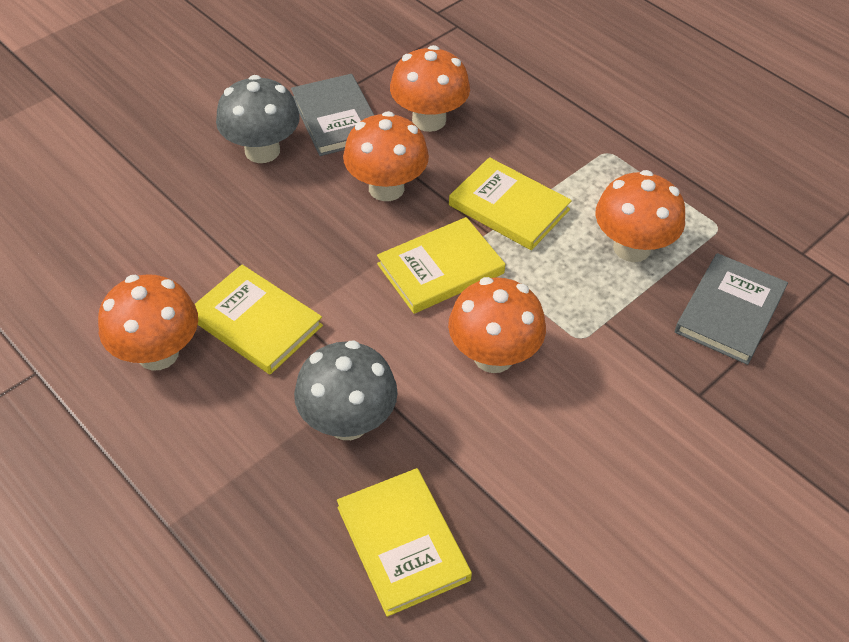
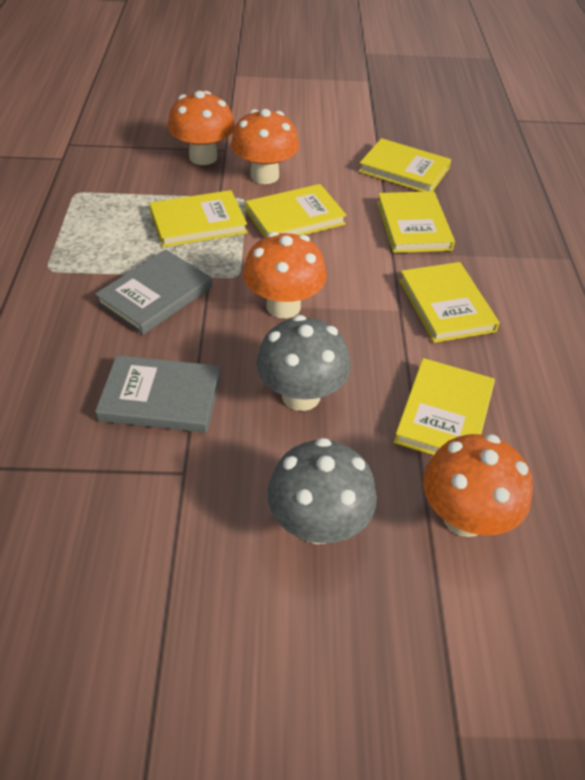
orange mushroom: [98,274,198,370] [343,111,429,201] [390,45,470,132] [448,277,546,373] [595,170,685,262] = 5 -> [168,91,235,165] [231,109,299,184] [243,232,327,318] [423,434,533,537] = 4
yellow book: [195,265,323,375] [337,468,472,617] [377,217,505,314] [449,157,572,250] = 4 -> [149,190,247,247] [246,184,347,237] [359,138,451,192] [377,191,455,253] [394,358,495,455] [399,262,500,343] = 6

